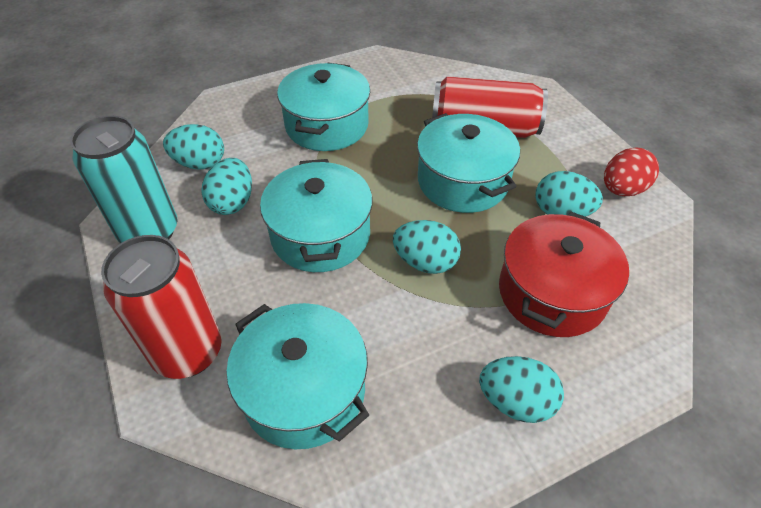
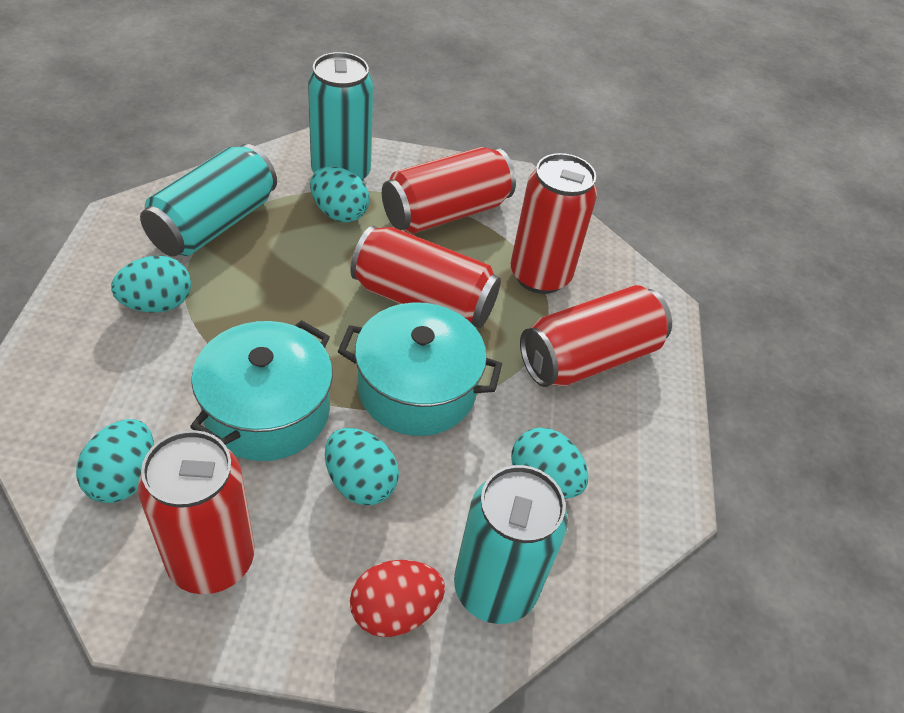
red can: [101,235,222,379] [432,76,548,138] = 2 -> [138,430,255,594] [350,226,501,328] [382,147,516,234] [511,153,598,294] [520,285,672,387] = 5
red pot: [499,212,629,337] = 1 -> none = 0
turquoise can: [70,116,177,243] = 1 -> [140,144,277,257] [308,52,374,181] [454,465,568,624] = 3
turquoise pot: [226,303,369,449] [260,159,373,272] [277,63,370,151] [417,113,520,213] = 4 -> [190,320,333,461] [338,302,502,436] = 2

